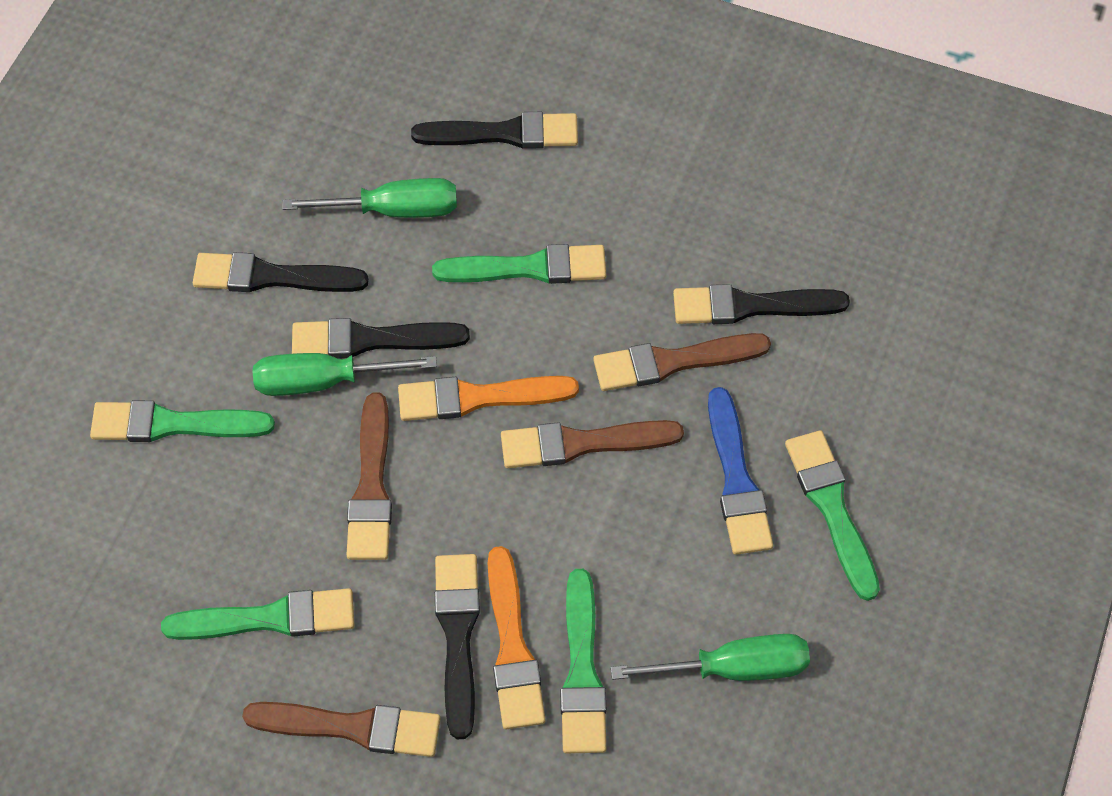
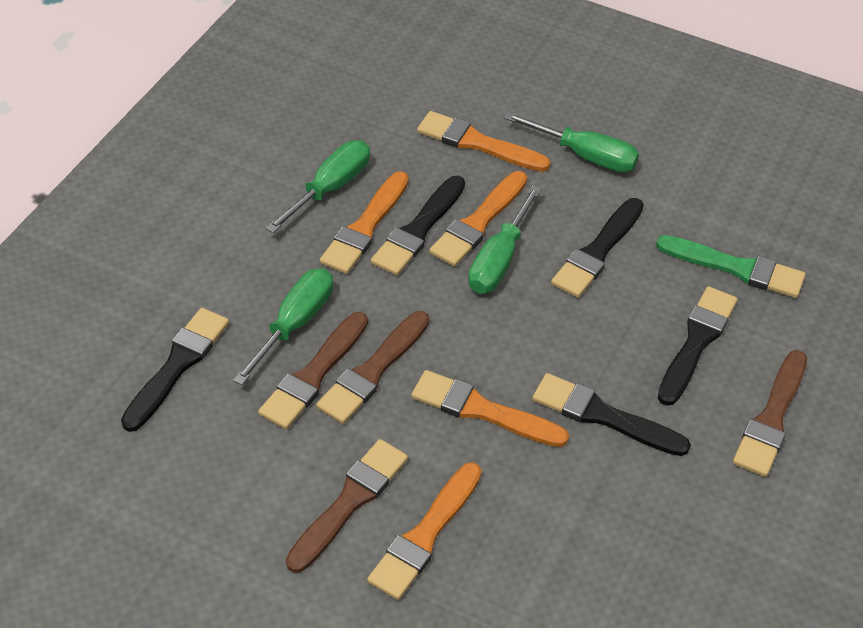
blue brush: [708,387,773,555] = 1 -> none = 0
green brush: [90,400,275,442] [161,588,354,640] [432,244,606,284] [560,569,606,753] [785,430,880,601] = 5 -> [656,235,806,298] = 1
green screwdriver: [253,353,437,396] [283,178,457,218] [611,634,810,681] = 3 -> [233,268,333,385] [266,140,370,233] [468,185,542,294] [504,112,639,173] = 4
orange brush: [398,376,579,421] [488,546,546,729] = 2 -> [320,171,409,274] [367,462,482,600] [411,370,569,447] [417,111,551,172] [429,171,528,267] = 5

